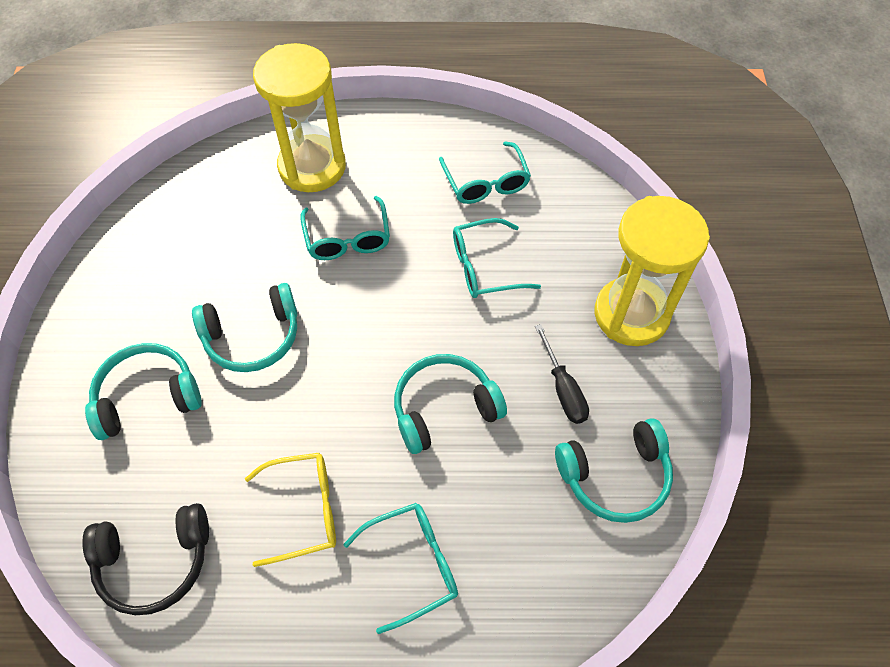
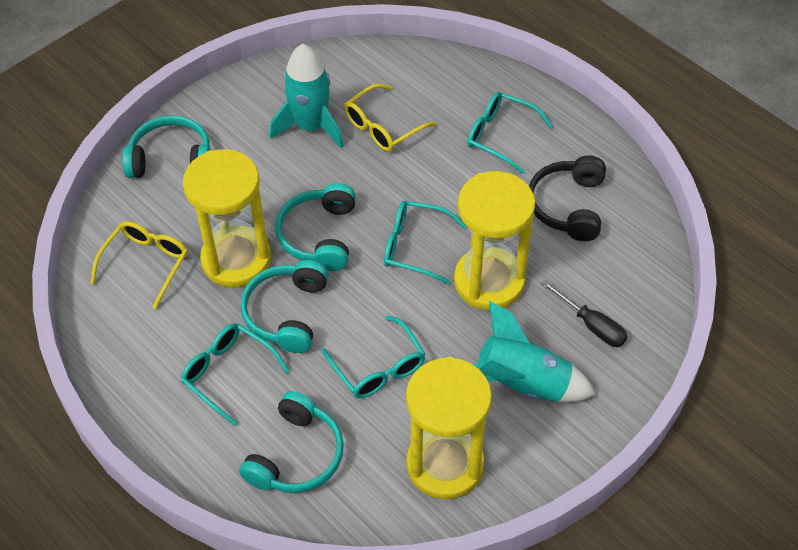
turquoise rocket: none = 0 -> [270,44,344,148] [474,301,596,402] = 2
yellow glasses: [245,453,336,567] = 1 -> [90,221,188,309] [344,84,436,152] = 2
yellow hourglass: [253,43,346,192] [595,196,710,346] = 2 -> [183,149,271,287] [406,357,492,500] [454,171,535,310] = 3

